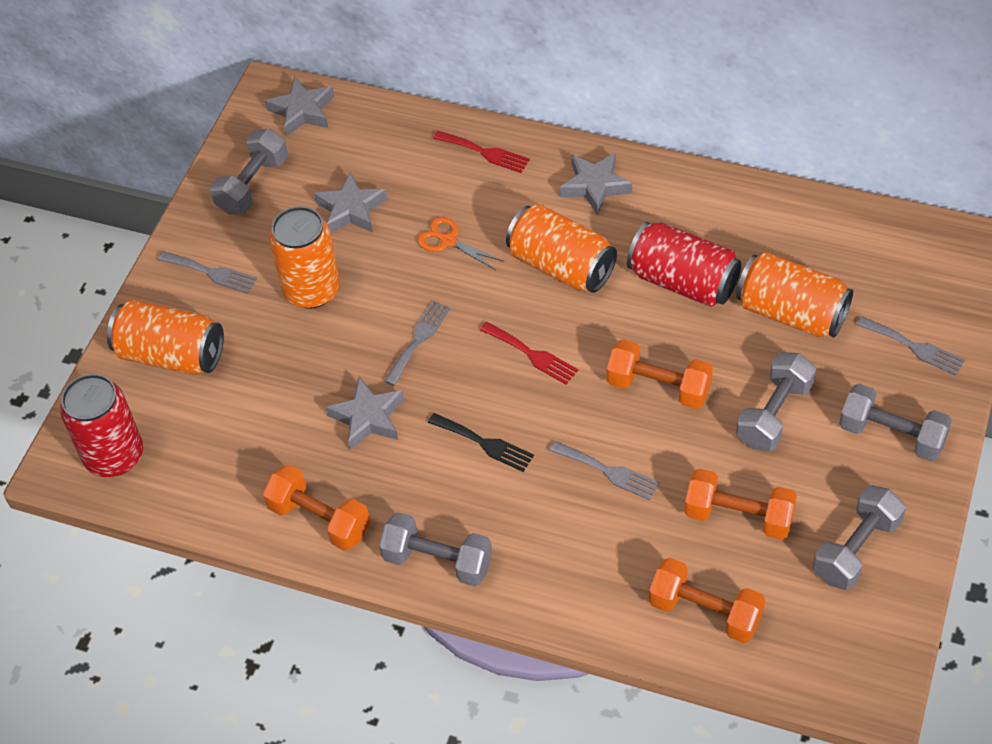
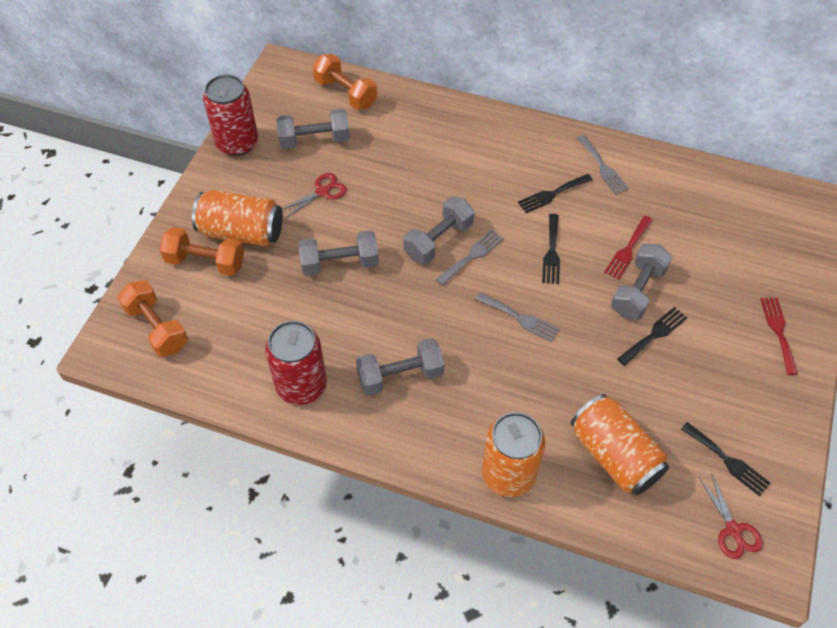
black fork: [428,413,534,472] = 1 -> [518,174,593,213] [542,214,560,284] [617,307,688,366] [681,422,771,496] = 4
grey fork: [158,251,257,294] [384,300,451,386] [549,441,660,500] [856,316,965,376] = 4 -> [436,230,504,286] [475,292,559,342] [577,135,629,195] = 3
grey star: [265,77,334,137] [314,172,387,234] [326,376,404,450] [559,152,632,215] = 4 -> none = 0
orange can: [107,300,224,375] [269,206,340,309] [506,204,617,293] [736,252,853,338] = 4 -> [192,190,283,246] [482,412,545,497] [571,394,669,495] = 3
orange dumbbell: [263,465,370,551] [607,339,713,409] [649,558,765,643] [685,468,797,540] = 4 -> [117,280,188,357] [160,227,244,276] [313,54,377,110] = 3
orange scissors: [417,217,503,270] = 1 -> none = 0
red scissors: none = 0 -> [282,173,347,218] [699,473,763,559] = 2

